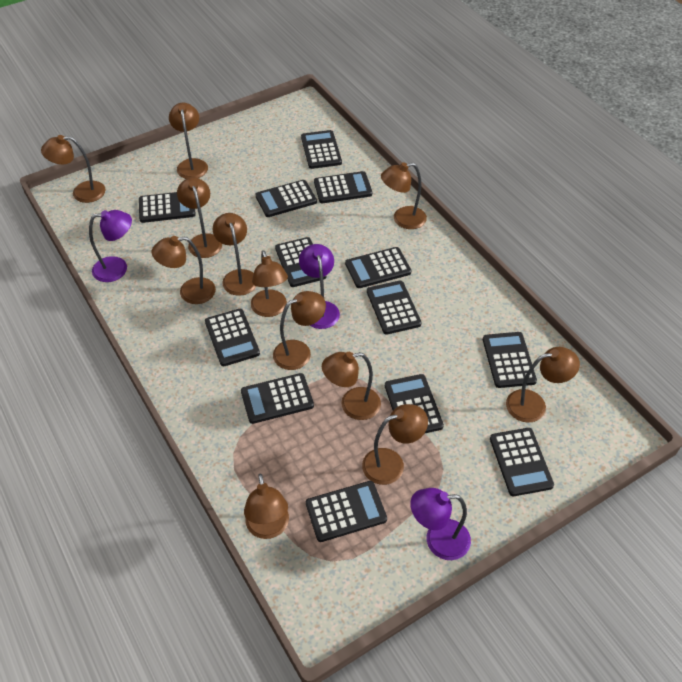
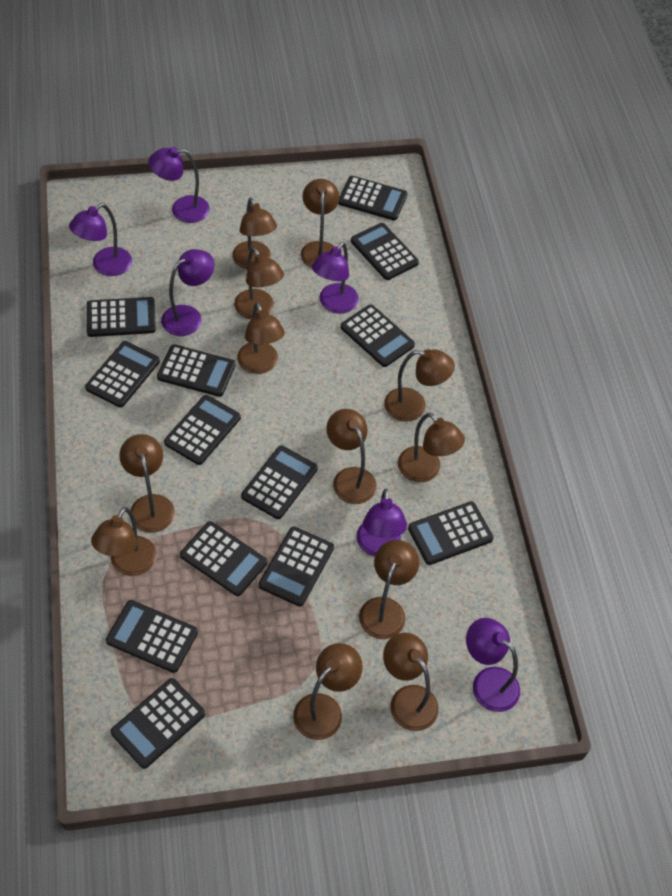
purple lamp: [89,210,132,282] [299,244,340,329] [410,488,471,560] = 3 -> [69,203,132,276] [148,147,210,223] [161,249,215,336] [312,242,359,314] [356,489,407,557] [466,618,520,712] = 6

